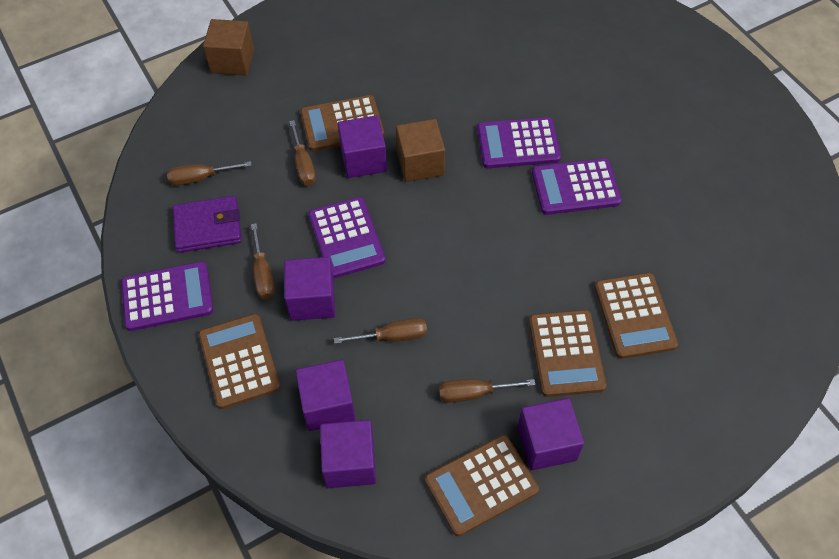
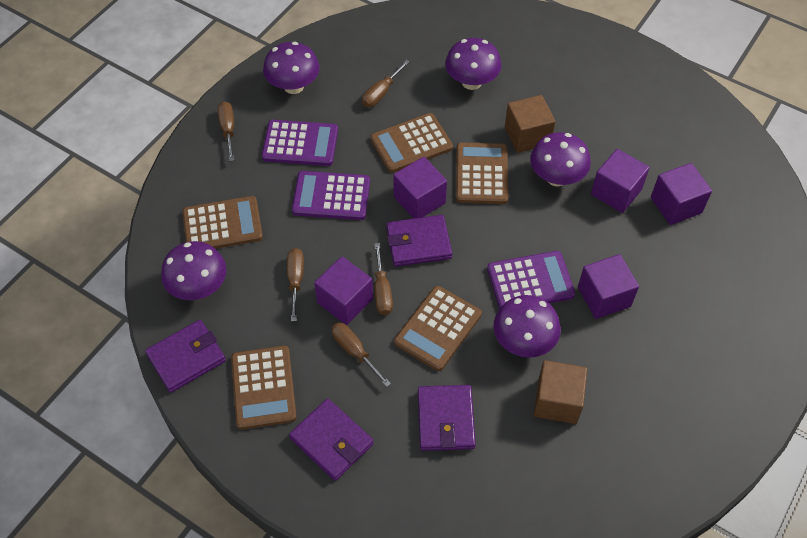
purple calculator: [121,261,213,331] [308,197,386,278] [477,117,561,168] [532,158,622,215] = 4 -> [262,120,338,166] [292,171,370,220] [487,251,575,309] = 3
purple mushroom: none = 0 -> [161,241,226,300] [263,42,320,94] [445,38,501,90] [494,295,561,358] [530,132,591,186] = 5
purple wallet: [173,196,242,253] = 1 -> [145,320,226,393] [289,399,374,481] [386,215,452,267] [418,385,476,451] = 4

